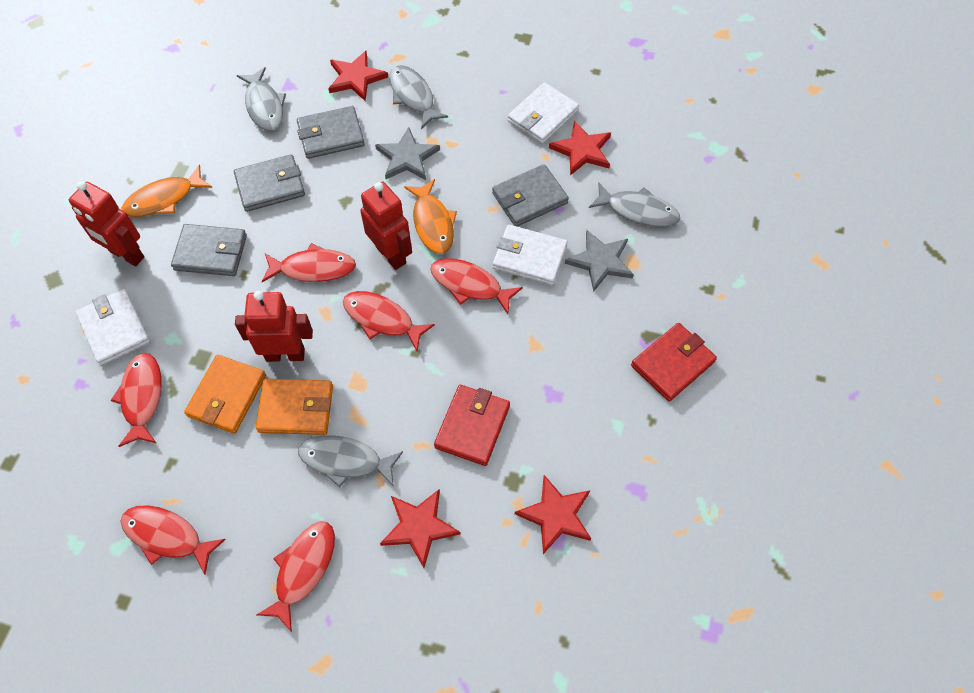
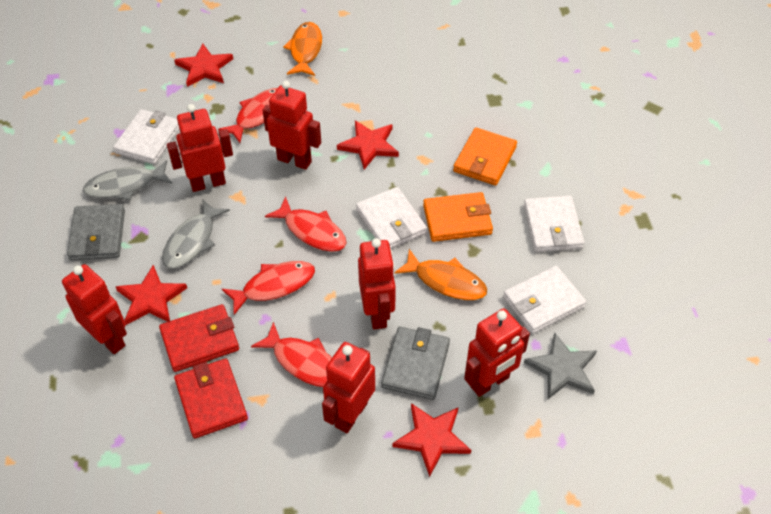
grey fish: [237,67,286,131] [298,435,403,488] [390,65,448,129] [589,182,680,227] = 4 -> [83,160,173,200] [162,199,230,269] = 2
grey star: [375,127,440,180] [565,230,634,292] = 2 -> [524,332,597,399] = 1
grey wallet: [171,224,247,276] [234,154,305,212] [297,106,365,159] [492,164,569,227] = 4 -> [67,204,125,261] [381,327,450,400] = 2
red fish: [111,353,162,447] [121,505,226,575] [256,521,335,632] [261,243,356,282] [343,291,435,351] [430,258,523,314] = 6 -> [218,88,277,143] [222,261,315,315] [251,322,332,387] [265,197,347,252] = 4
red robot: [69,181,144,266] [235,291,313,362] [360,182,412,270] = 3 -> [62,264,127,354] [167,104,233,192] [262,81,321,170] [322,342,375,433] [358,238,396,330] [464,309,530,397] = 6
white wallet: [76,289,151,366] [493,225,568,286] [508,82,579,144] = 3 -> [113,109,179,164] [356,187,427,249] [503,266,587,334] [524,196,585,252] = 4

